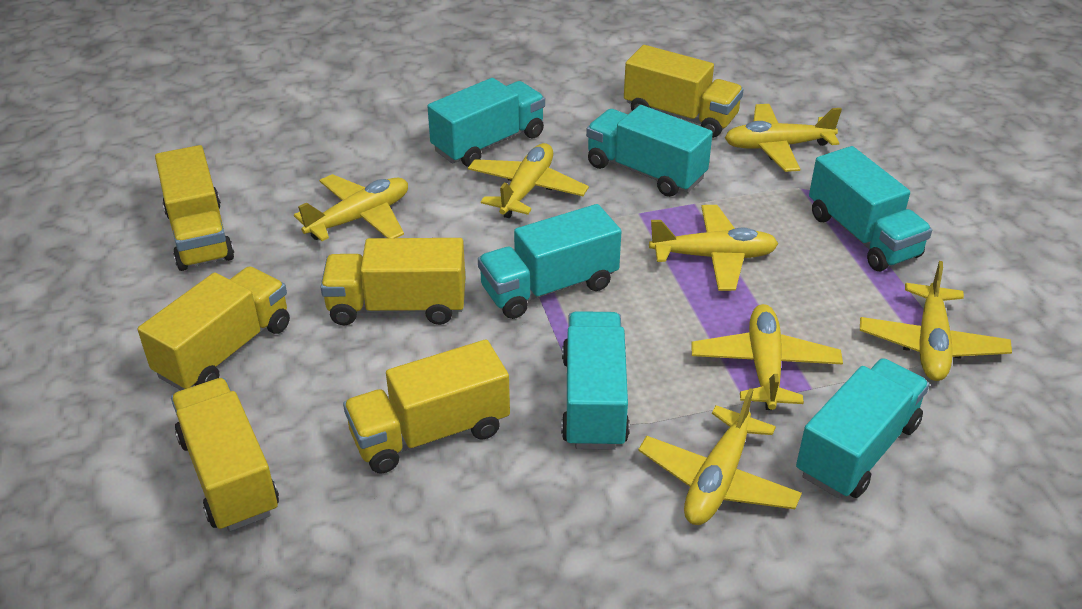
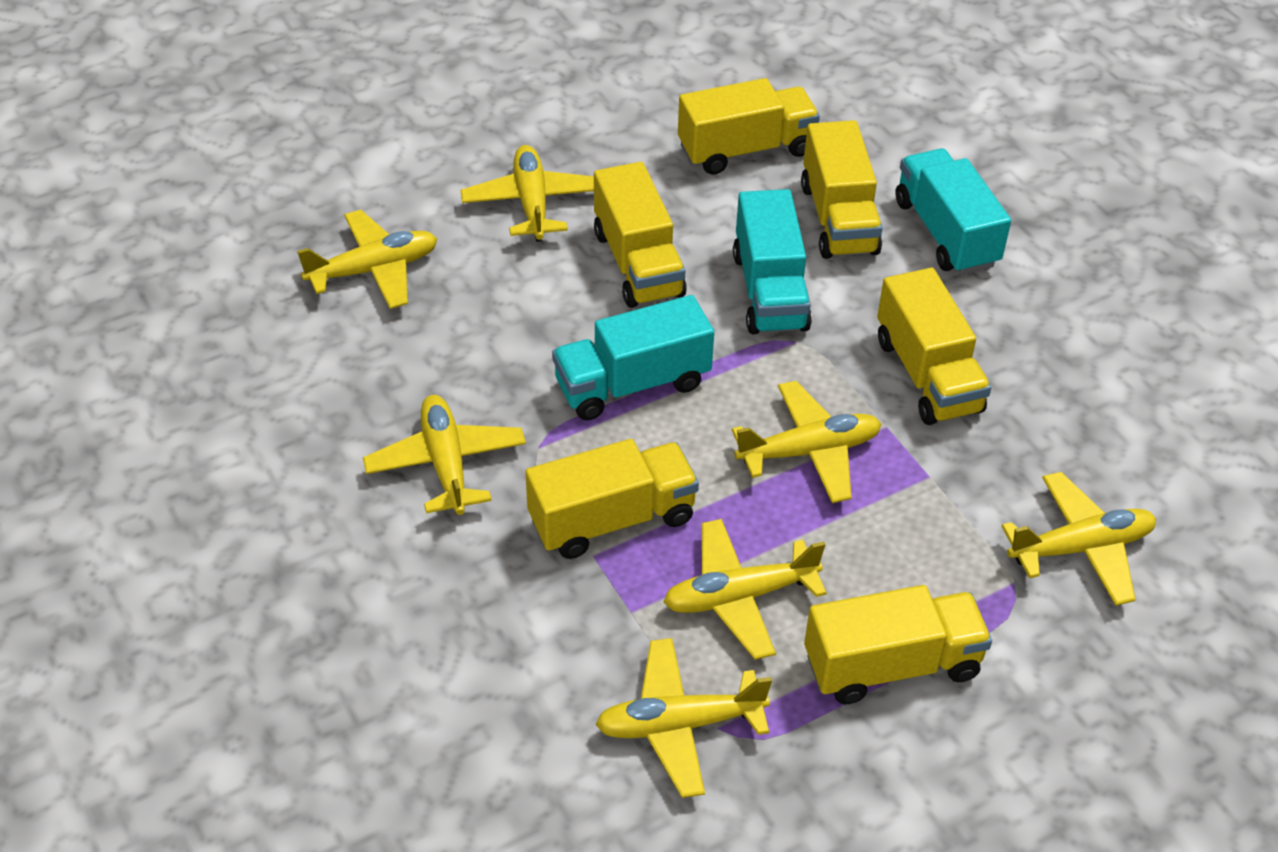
turquoise truck: [427,78,545,167] [478,204,622,319] [561,311,630,450] [586,105,713,197] [796,358,930,498] [809,146,932,271] = 6 -> [552,295,714,420] [733,189,812,334] [895,149,1011,274] = 3

